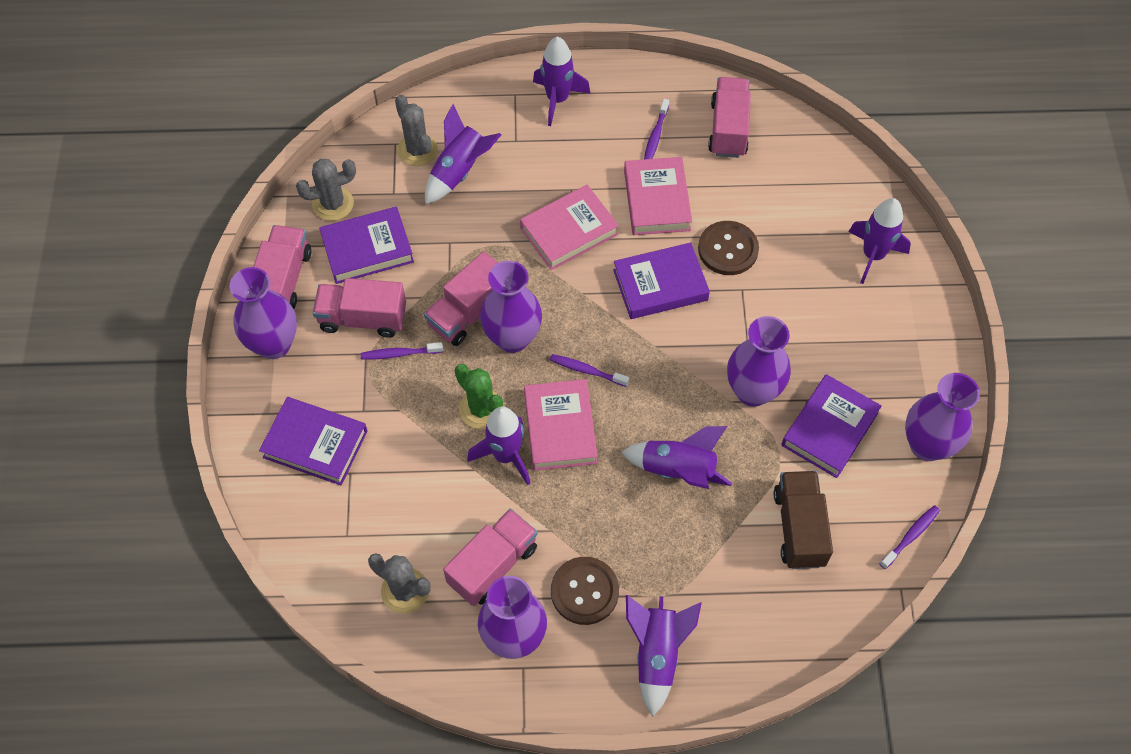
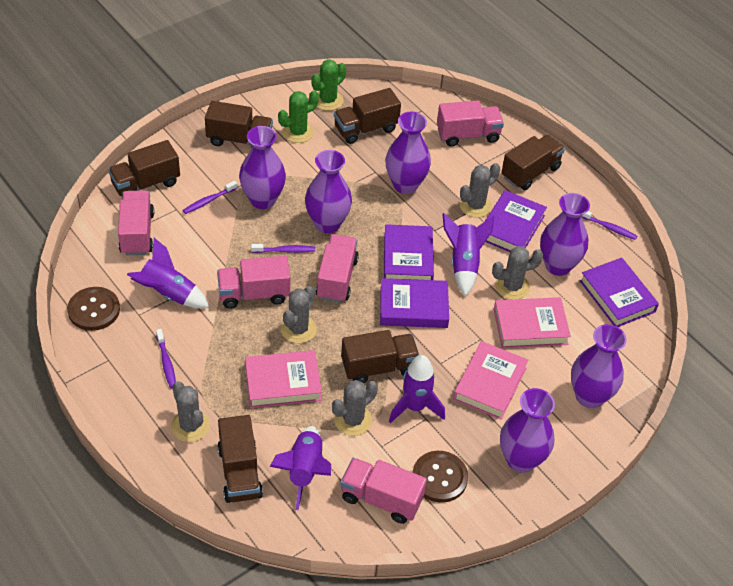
brown truck: [774,471,833,569] = 1 -> [108,140,180,196] [205,101,273,147] [217,415,263,503] [334,88,401,144] [341,330,420,383] [501,135,565,190] = 6
green cactus: [454,364,504,429] = 1 -> [278,90,319,143] [311,59,346,111] = 2
grey cactus: [296,159,356,221] [368,553,431,614] [395,95,438,166] = 3 -> [171,381,210,442] [281,286,317,343] [332,380,378,436] [460,163,500,218] [492,246,544,300] = 5
purple rocket: [425,104,501,204] [467,406,531,485] [533,36,591,126] [621,426,732,489] [626,595,702,717] [849,198,911,284] = 6 -> [127,238,209,308] [270,426,331,510] [389,355,445,423] [442,213,494,296] = 4
purple vase: [230,267,297,359] [478,576,547,659] [480,261,542,353] [727,316,791,407] [905,373,980,461] = 5 -> [239,126,286,209] [305,150,352,233] [385,112,431,194] [500,388,555,473] [540,193,590,276] [571,324,627,408] = 6

